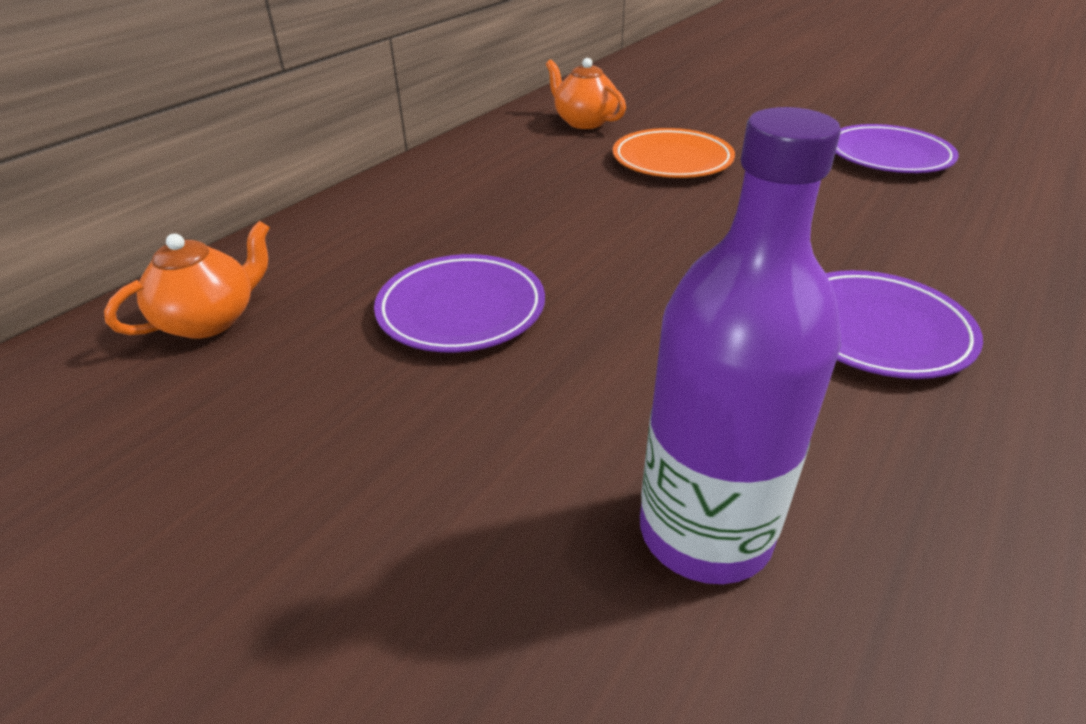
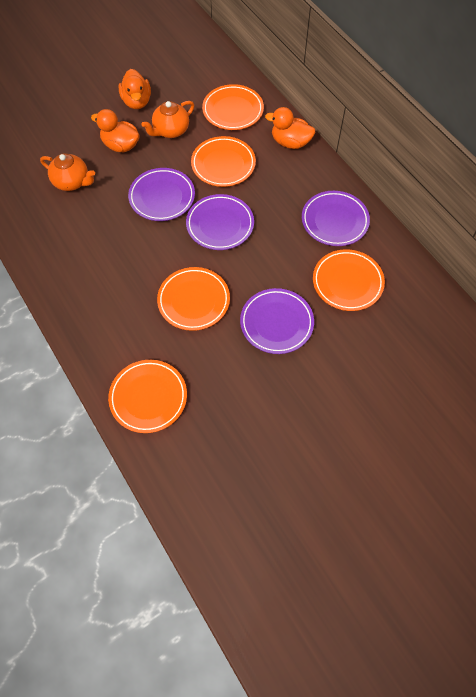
orange duck: none = 0 -> [91,109,140,152] [118,69,151,109] [265,107,315,149] = 3
orange plate: [613,128,735,178] = 1 -> [108,360,187,433] [157,267,230,331] [191,136,256,187] [202,84,264,130] [313,249,385,311] = 5
purple bottle: [640,107,841,584] = 1 -> none = 0
purple plate: [374,254,545,352] [826,270,983,379] [835,124,959,173] = 3 -> [128,168,195,221] [186,194,254,250] [240,288,314,354] [302,191,370,246] = 4

